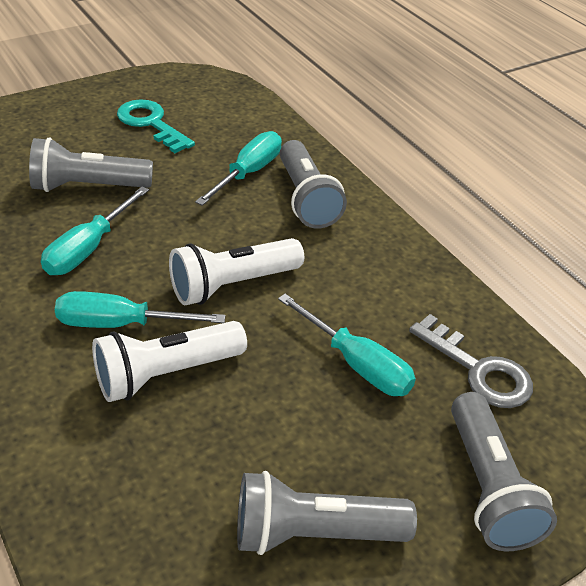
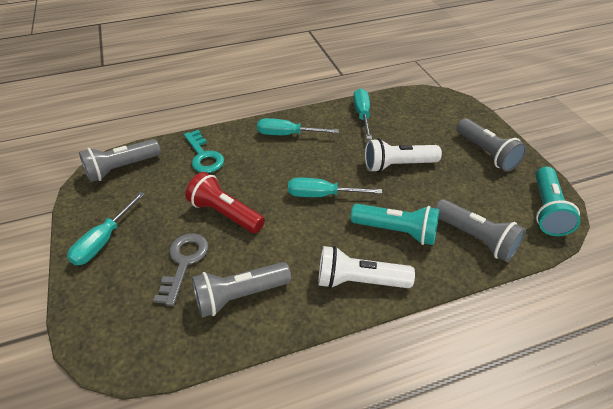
red flashlight: none = 0 -> [185,172,265,233] = 1
turquoise flashlight: none = 0 -> [351,204,440,245] [535,167,580,236] = 2

